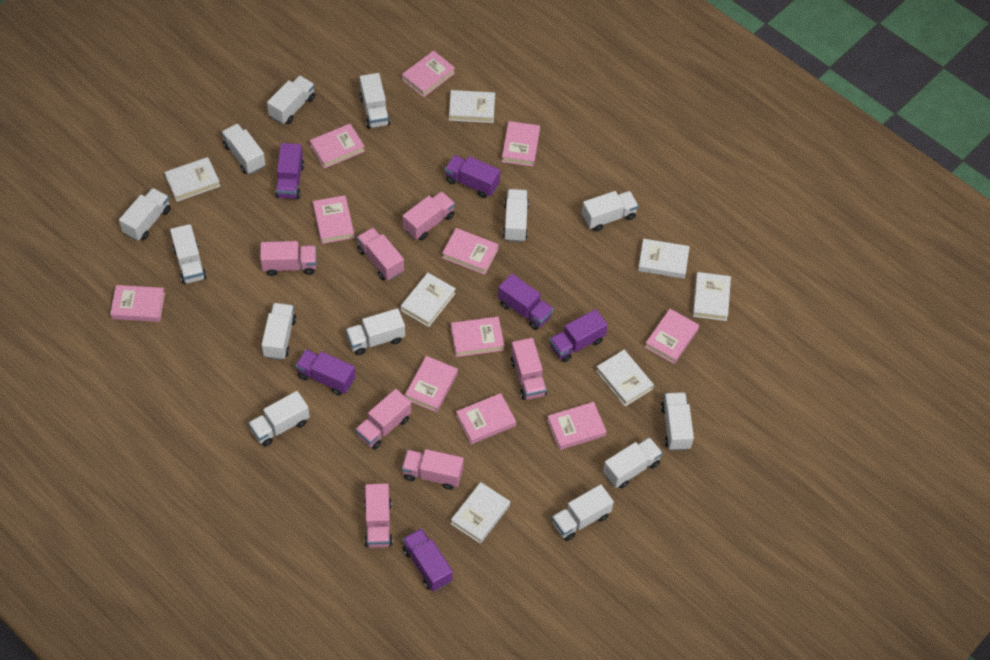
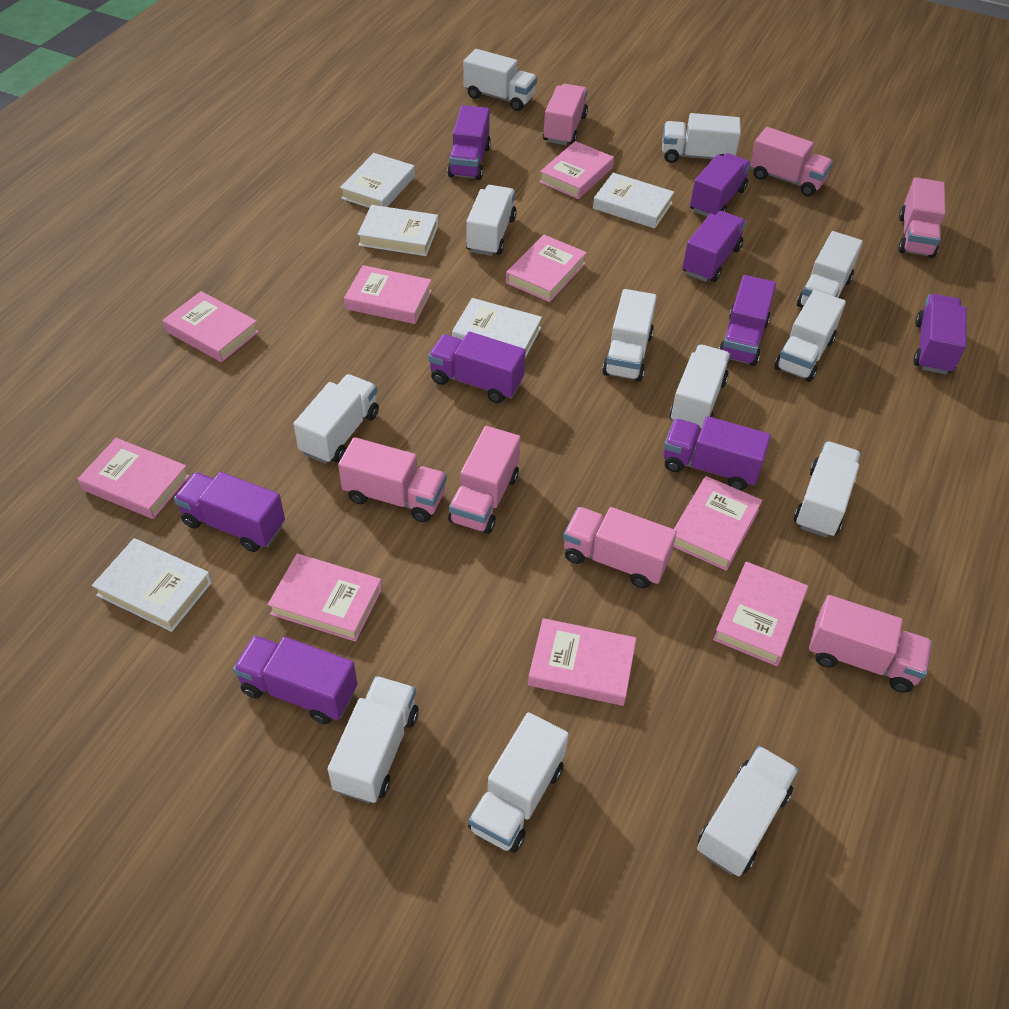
pink book: [110,285,165,322] [310,124,365,169] [313,195,354,244] [402,50,455,97] [405,356,458,412] [442,228,499,275] [451,317,504,357] [456,393,516,444] [502,121,540,167] [547,402,607,450] [645,309,699,364] = 11 -> [78,438,190,519] [163,291,259,362] [268,553,382,642] [344,265,432,324] [506,235,587,302] [528,618,636,706] [540,141,614,199] [673,476,763,571] [713,561,808,666] = 9
purple truck: [275,143,304,199] [295,349,356,396] [403,528,453,591] [445,155,500,198] [498,274,554,330] [549,309,608,362] = 6 -> [174,472,285,552] [233,635,357,724] [428,332,525,403] [447,105,491,180] [663,416,771,491] [683,211,746,282] [690,153,751,217] [719,275,776,366] [913,294,967,374] = 9
white book: [165,157,220,202] [401,273,456,327] [449,90,495,123] [451,482,510,544] [596,350,654,406] [638,239,690,279] [693,272,731,321] = 7 -> [92,538,212,632] [340,153,415,208] [357,205,438,256] [452,298,542,358] [593,173,674,228] = 5
white truck: [119,188,171,241] [170,224,207,284] [221,123,266,174] [248,391,310,447] [262,303,296,360] [267,76,315,124] [346,308,405,355] [360,73,390,129] [503,189,529,242] [552,484,614,541] [582,191,638,232] [603,437,663,489] [661,392,694,451] = 13 -> [294,374,379,464] [328,676,418,803] [463,49,537,111] [466,185,517,256] [468,712,569,853] [602,289,657,382] [662,113,741,163] [669,345,730,428] [697,746,799,876] [774,290,846,382] [794,441,861,538] [797,231,863,307] = 12

